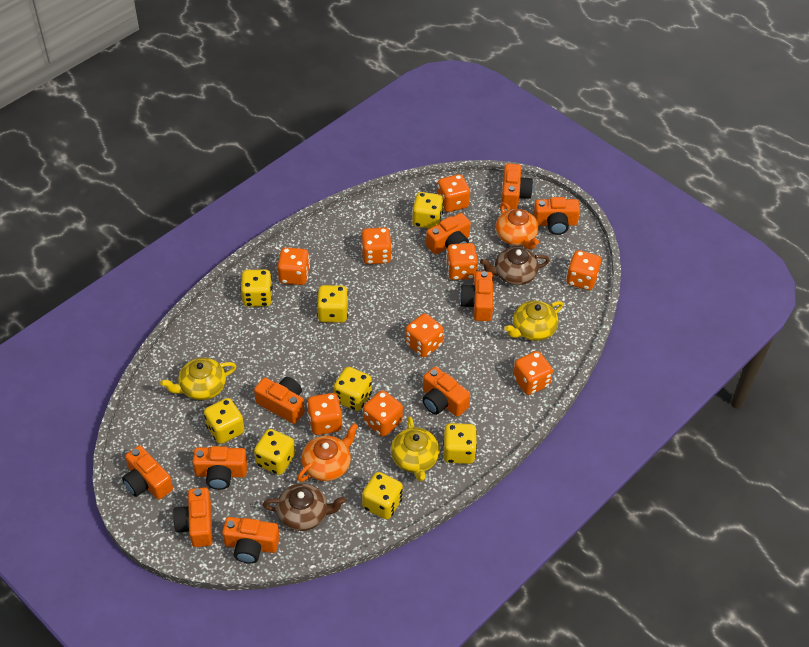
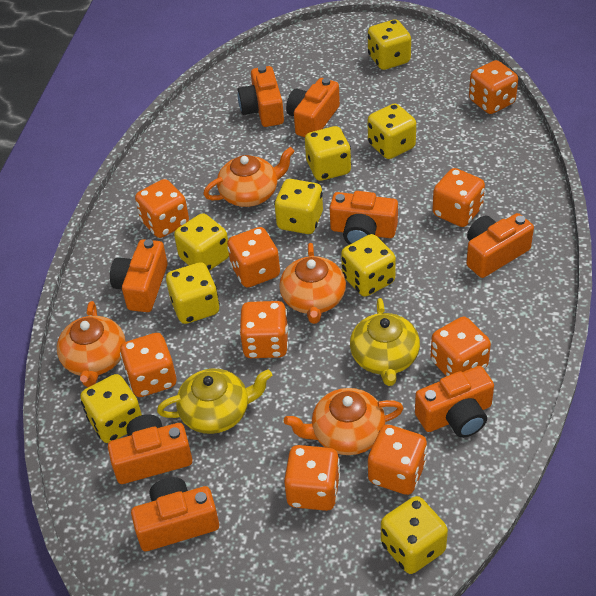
brown teapot: [263,483,346,531] [480,247,550,285] = 2 -> none = 0
orange camera: [122,445,173,500] [173,487,213,547] [192,446,248,490] [222,517,280,564] [254,377,305,424] [422,367,470,417] [426,213,471,254] [460,271,493,321] [501,163,533,209] [533,197,580,235] = 10 -> [108,414,192,484] [110,239,168,312] [131,477,219,551] [238,66,284,127] [286,78,340,137] [330,191,398,245] [415,366,494,438] [466,213,534,278] = 8
orange teapot: [297,423,358,482] [496,202,539,250] = 2 -> [57,301,126,387] [203,147,295,207] [279,243,346,324] [284,388,404,455] = 4
yellow dice: [204,398,244,444] [240,270,273,307] [254,429,295,475] [317,285,348,323] [334,367,372,411] [362,472,403,519] [412,192,444,229] [443,423,477,464] = 8 -> [80,374,142,443] [166,262,220,324] [174,213,229,271] [274,179,323,234] [305,126,351,181] [341,234,396,297] [368,19,411,70] [368,103,416,159] [381,496,448,574] = 9
yellow teapot: [160,358,237,400] [391,416,440,481] [505,301,563,341] = 3 -> [157,369,272,434] [350,298,420,386] = 2

